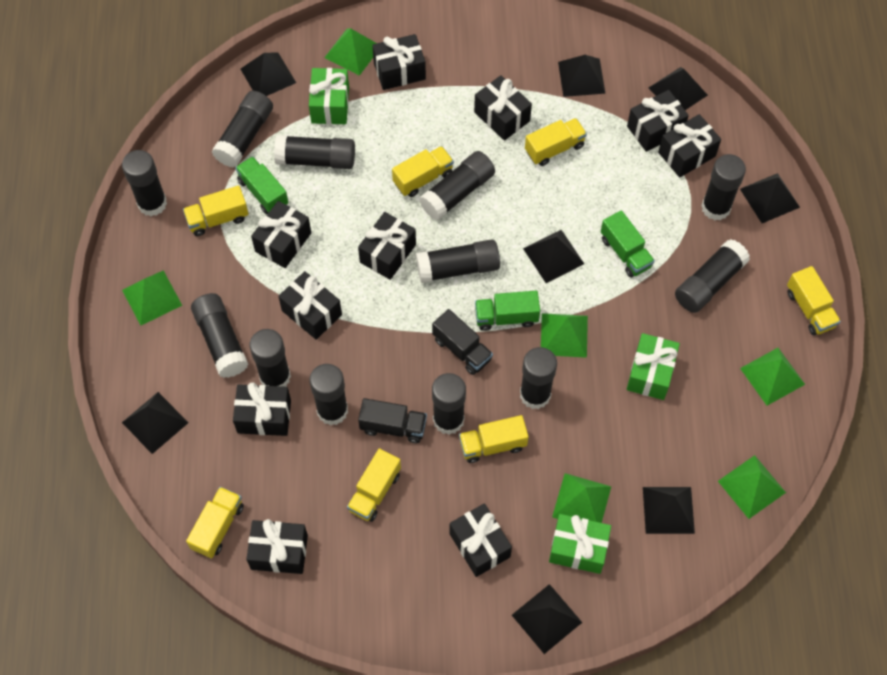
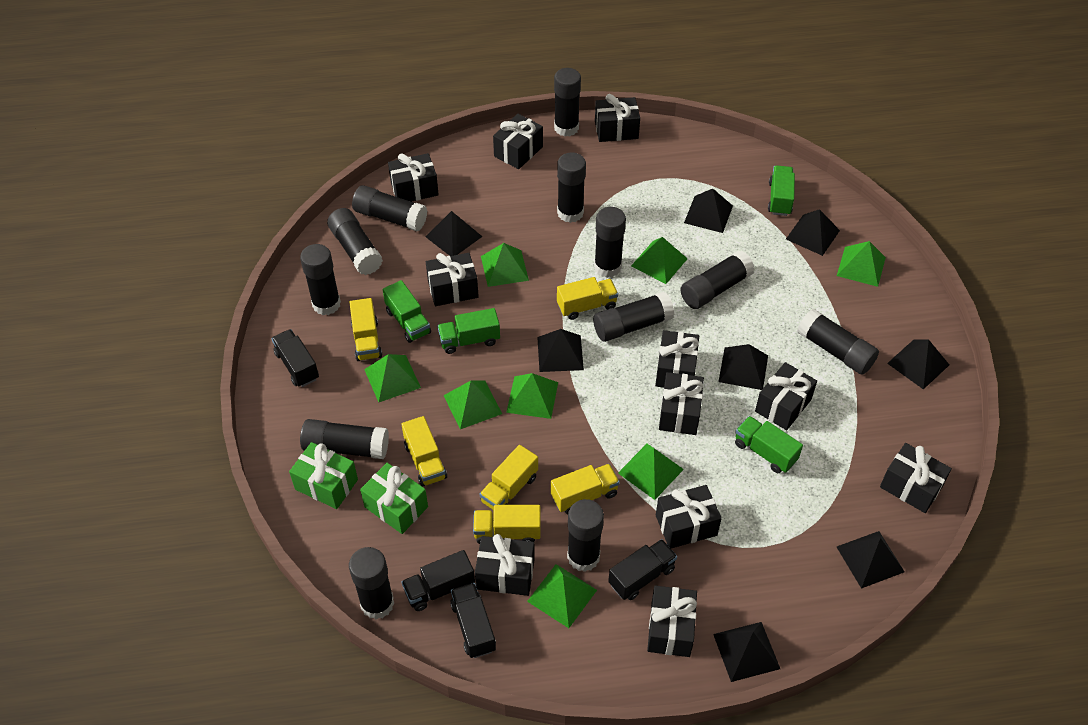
black gift: [233,382,291,436] [246,519,308,574] [251,201,311,268] [278,271,342,340] [358,212,416,280] [372,34,426,90] [450,503,512,577] [474,75,532,141] [627,90,689,152] [658,114,721,178] = 10 -> [388,153,439,202] [426,253,479,306] [475,534,535,596] [493,114,543,169] [595,94,640,142] [647,586,697,657] [655,330,699,388] [656,485,722,548] [659,372,704,435] [755,362,817,430] [880,443,952,513] = 11
black truck: [358,398,427,443] [432,309,493,375] = 2 -> [271,329,319,387] [402,550,475,611] [450,583,496,658] [608,539,677,600] = 4
green gift: [309,68,349,124] [549,514,611,574] [627,333,680,400] = 3 -> [289,442,358,509] [360,463,428,534] = 2
green pyramid: [122,270,182,325] [324,28,377,76] [541,313,588,358] [552,473,611,523] [718,455,786,519] [740,348,805,406] = 6 -> [364,354,421,402] [444,380,502,429] [481,243,529,287] [506,373,558,419] [527,564,597,628] [618,444,684,500] [631,237,688,284] [837,241,886,287] = 8
green truck: [235,156,288,214] [475,291,540,331] [601,210,655,278] = 3 -> [383,280,431,343] [438,308,500,354] [735,416,803,473] [768,165,795,216] = 4
yellow truck: [183,185,249,236] [186,487,244,558] [347,448,401,522] [392,146,454,197] [459,415,529,463] [525,118,587,166] [787,266,841,335] = 7 -> [349,298,382,361] [402,416,447,487] [473,505,540,544] [480,445,538,510] [551,464,620,514] [557,277,618,320] = 6

